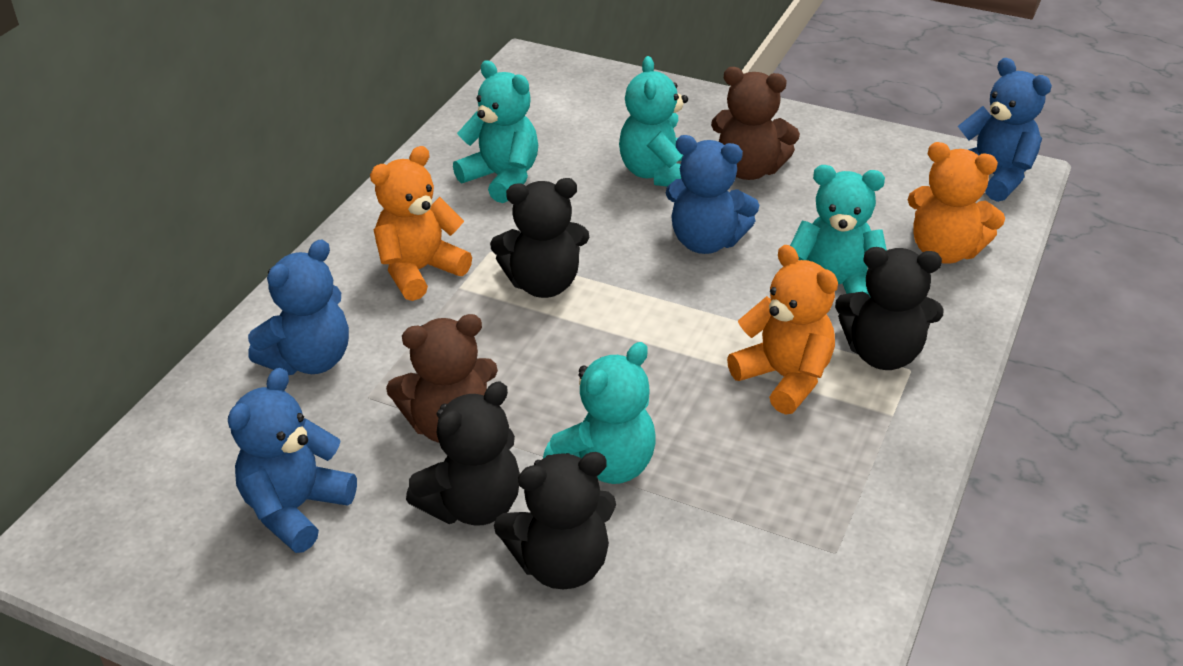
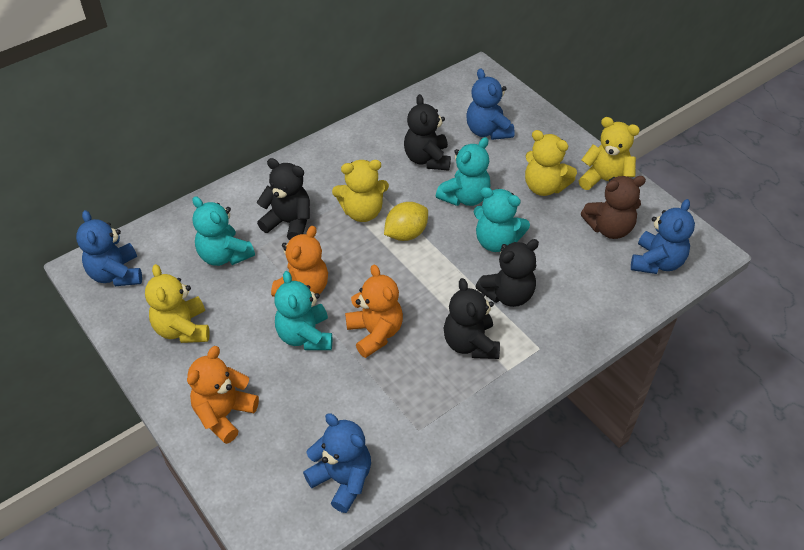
brown teddy bear: [386,314,498,443] [711,67,800,180] = 2 -> [581,176,646,239] = 1
yellow lemon: none = 0 -> [384,202,428,241] = 1
yellow teddy bear: none = 0 -> [145,264,210,343] [332,160,389,222] [525,130,577,196] [579,117,640,190] = 4

